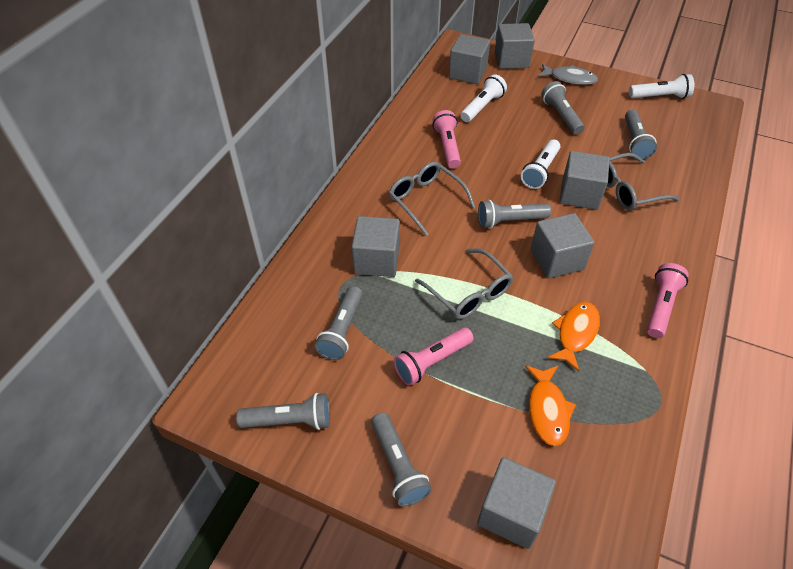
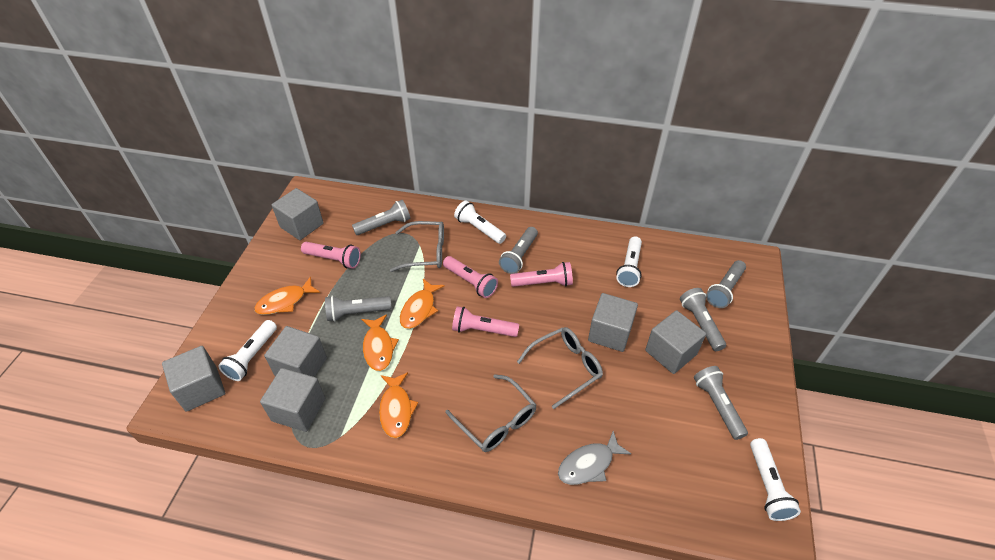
orange fish: [525,365,576,446] [547,302,600,371] = 2 -> [254,277,320,315] [361,315,399,371] [379,372,418,438] [400,279,445,329] = 4
pink flashlight: [394,327,474,386] [432,110,461,168] [647,263,689,338] = 3 -> [301,242,361,269] [443,256,498,298] [452,306,519,337] [510,262,573,287] = 4
white flashlight: [460,74,507,122] [521,140,560,189] [629,74,694,99] = 3 -> [218,320,277,381] [454,201,506,244] [616,236,642,287] [750,438,801,521] = 4

